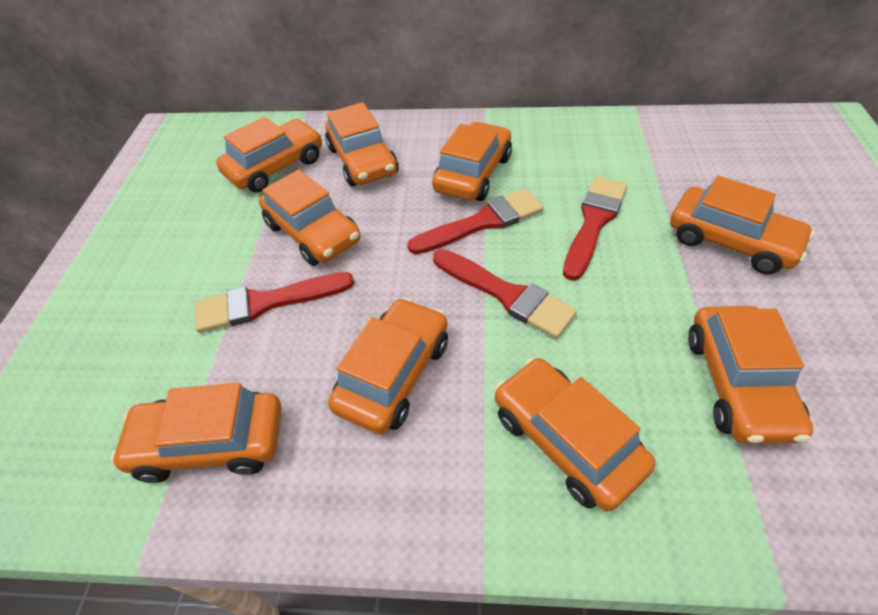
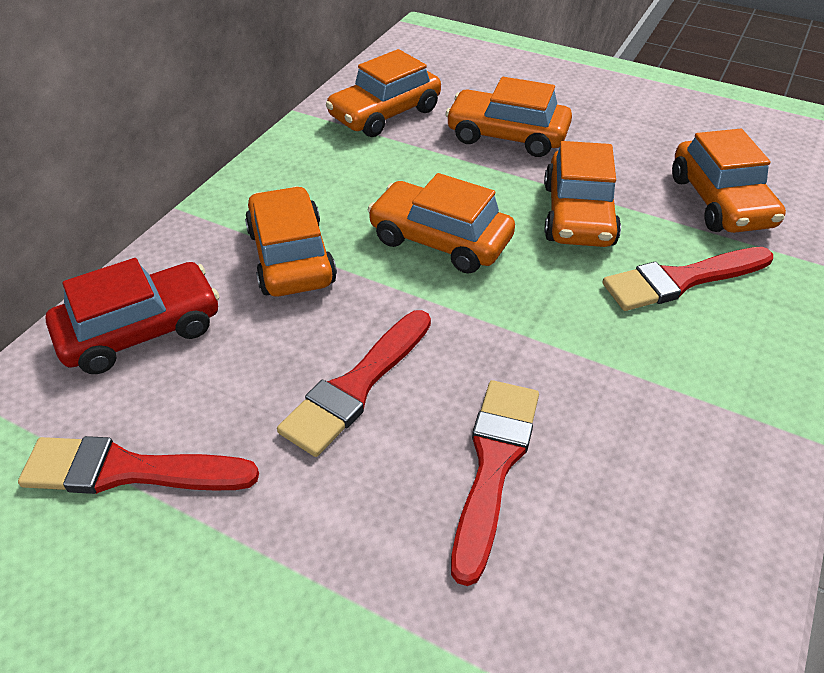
orange car: [110,383,281,483] [216,117,322,192] [259,170,360,266] [325,102,398,186] [328,298,448,434] [432,122,512,201] [495,358,656,511] [670,176,815,274] [688,306,813,444] = 9 -> [245,186,337,297] [326,49,441,137] [368,173,515,274] [445,77,572,157] [544,141,621,247] [672,129,786,233] = 6
red car: none = 0 -> [46,258,219,374] = 1

